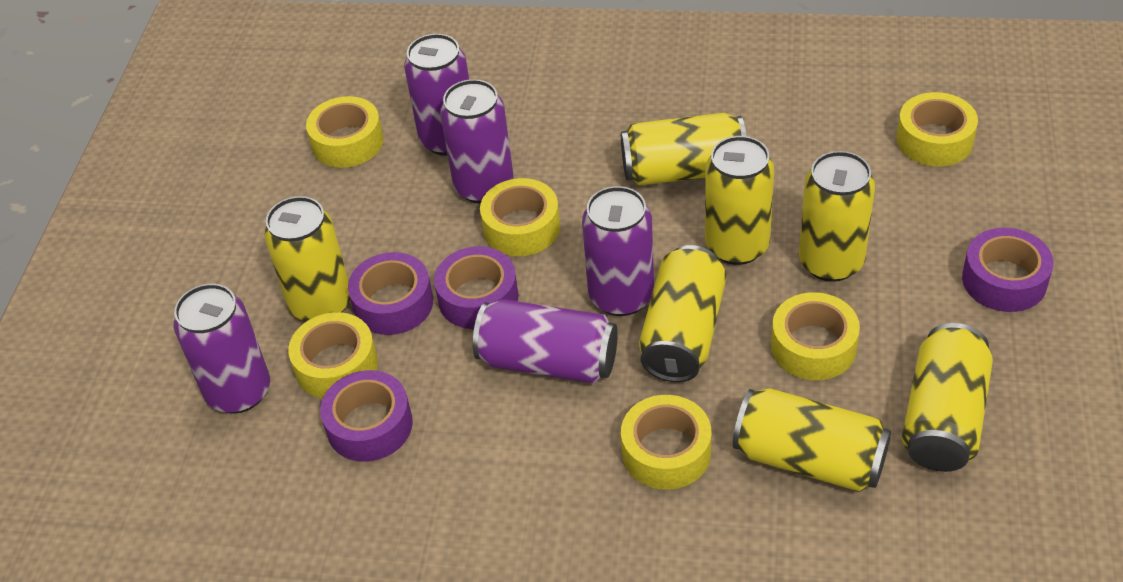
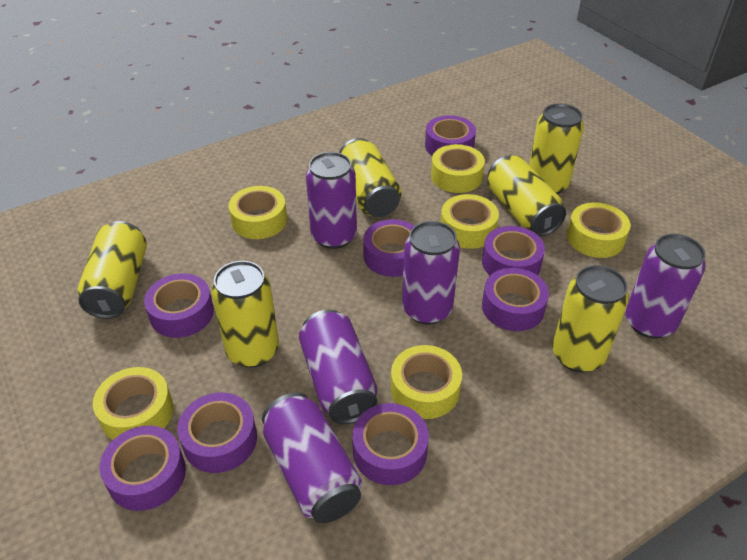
purple tape: [320,370,413,462] [348,252,433,335] [434,247,519,329] [962,228,1053,312] = 4 -> [99,426,186,511] [144,273,214,338] [177,393,257,473] [352,403,429,485] [363,219,414,277] [425,115,476,156] [482,226,545,275] [482,268,549,331] = 8
yellow can: [264,196,350,322] [621,113,746,186] [639,245,726,382] [705,136,774,265] [733,388,891,492] [799,151,875,282] [902,323,993,472] = 7 -> [78,221,147,319] [211,261,279,368] [339,138,402,217] [487,156,566,237] [529,103,584,194] [552,265,629,372] = 6

